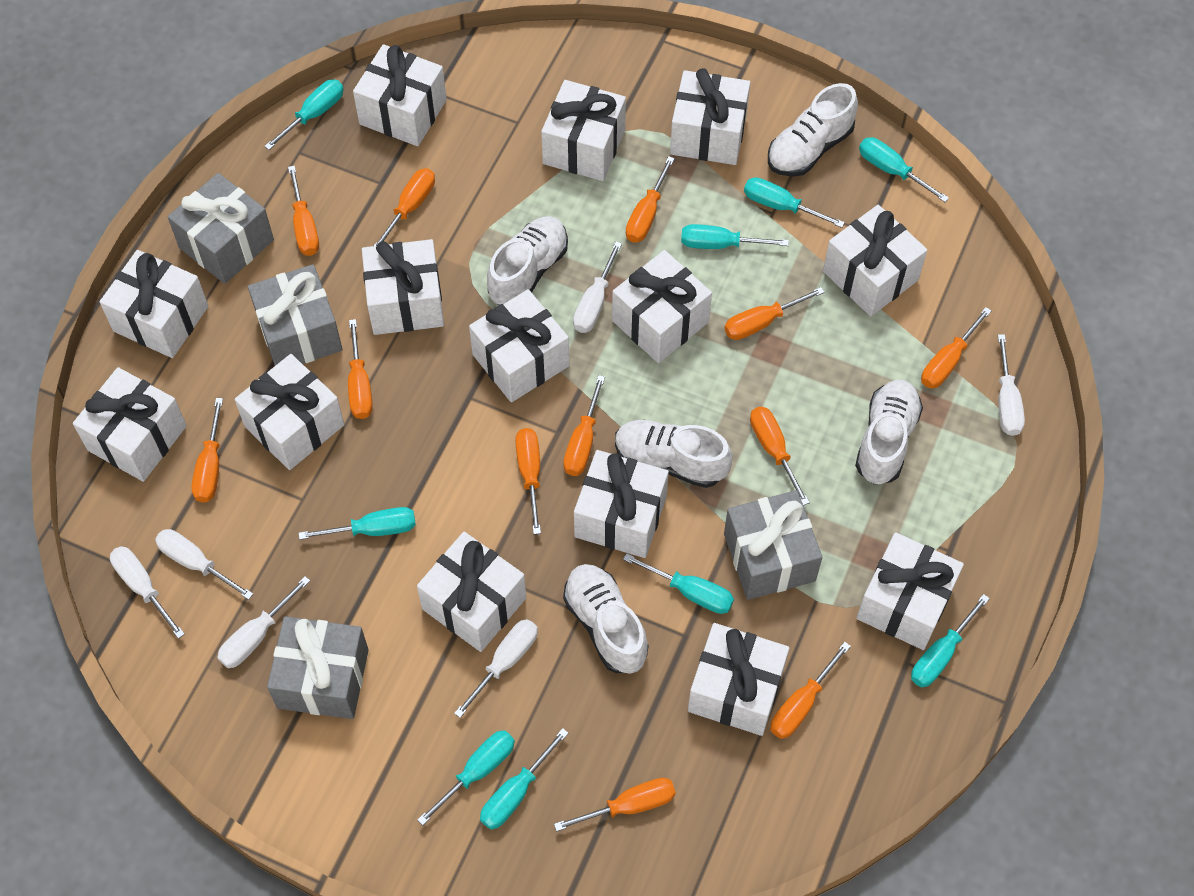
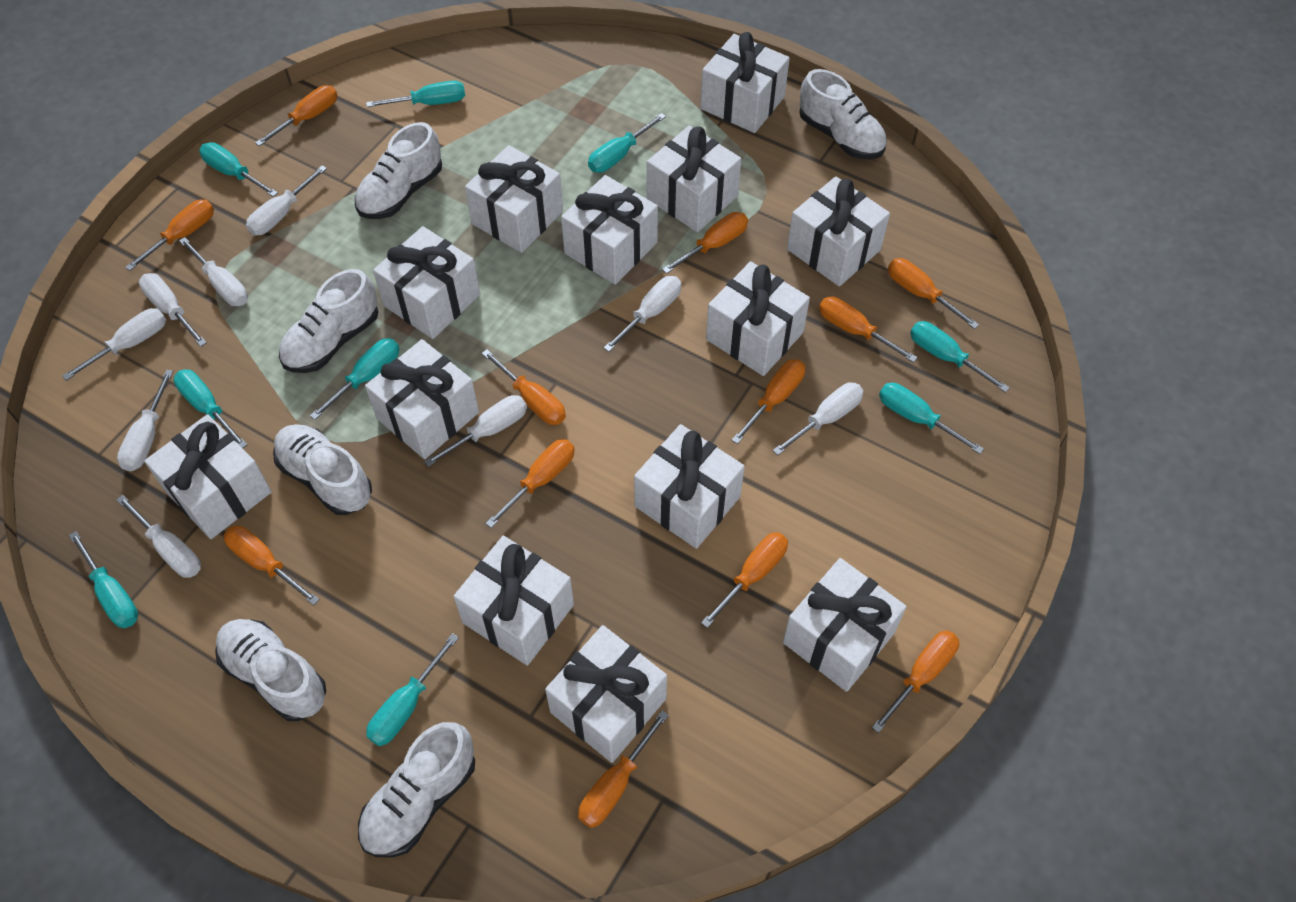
grey gift: [168,173,274,284] [248,264,343,366] [267,616,369,719] [724,490,822,600] = 4 -> none = 0
white gift: [73,367,187,482] [100,250,208,358] [235,354,344,470] [353,44,447,146] [362,239,444,335] [417,532,526,652] [469,289,569,402] [541,80,626,181] [574,450,669,558] [612,250,712,363] [670,68,750,165] [688,623,789,736] [823,205,927,316] [856,532,964,650] = 14 -> [144,414,272,539] [365,339,479,459] [373,226,480,339] [454,536,574,666] [465,145,563,253] [545,625,667,763] [561,175,658,285] [634,424,745,549] [647,126,741,232] [700,32,790,133] [706,261,810,376] [783,558,907,692] [787,176,890,286] = 13
white screwdriver: [110,546,185,639] [155,529,253,600] [217,576,310,668] [454,619,538,718] [573,242,622,333] [998,334,1025,436] = 6 -> [62,308,166,381] [116,495,201,578] [117,370,173,471] [139,273,207,347] [179,237,248,306] [246,165,327,235] [424,395,527,467] [604,276,681,352] [773,382,864,456] = 9
white shoe: [487,216,568,305] [563,564,649,674] [615,420,733,488] [768,83,858,177] [855,380,923,484] = 5 -> [215,619,326,721] [273,424,372,515] [279,269,378,373] [355,122,442,219] [358,722,475,858] [799,69,887,159] = 6

